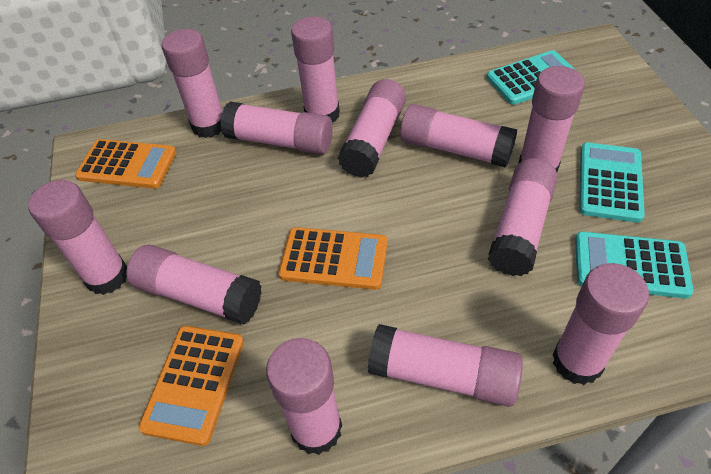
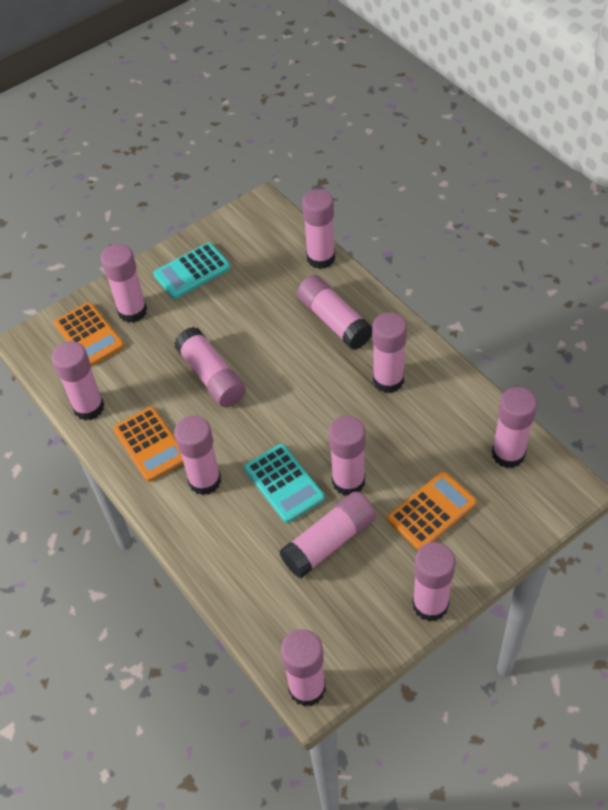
turquoise calculator: [487,50,577,105] [575,231,694,299] [579,143,645,223] = 3 -> [153,243,231,299] [244,444,325,523] = 2

